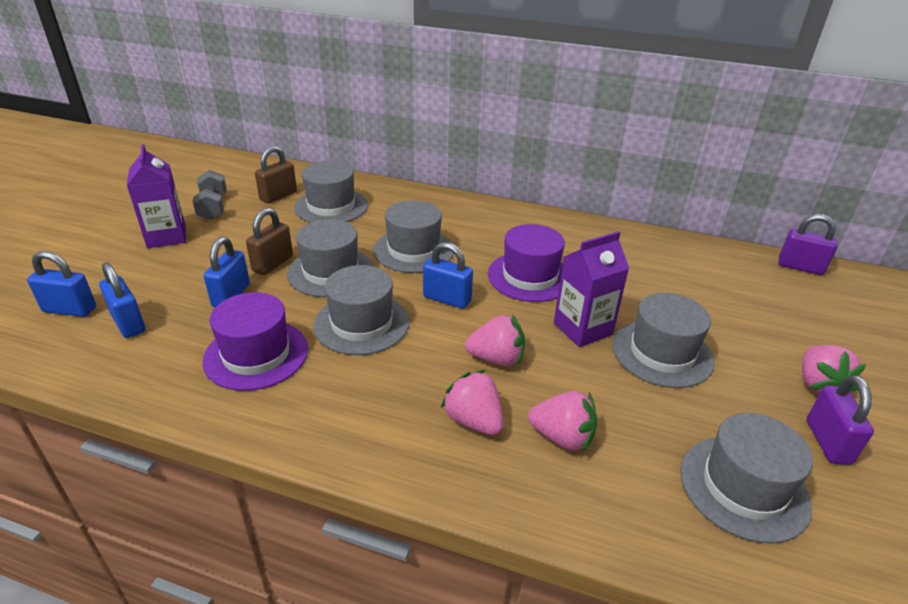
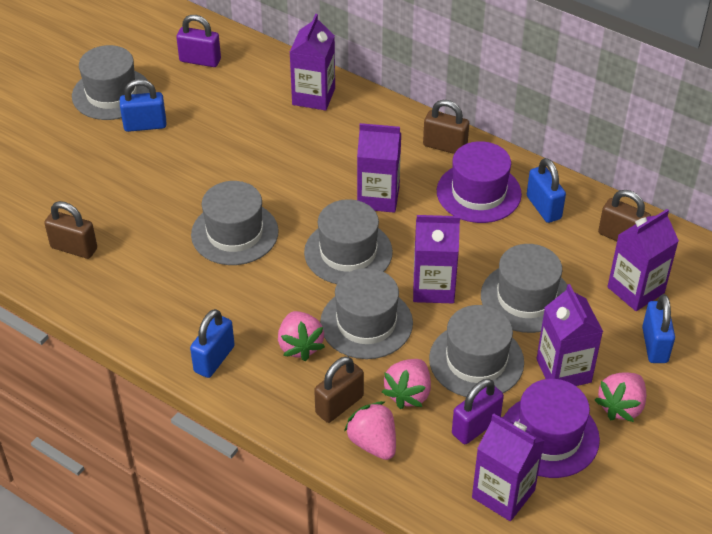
brown padlock: [246,208,293,275] [255,146,297,203] = 2 -> [44,201,97,259] [314,356,364,423] [423,100,469,154] [598,190,651,241] = 4
grey dumbbell: [193,170,227,220] = 1 -> none = 0
purple carton: [127,144,186,248] [554,231,630,347] = 2 -> [290,14,335,111] [357,123,401,213] [413,215,460,303] [472,414,544,521] [537,284,603,386] [607,209,679,311] = 6

